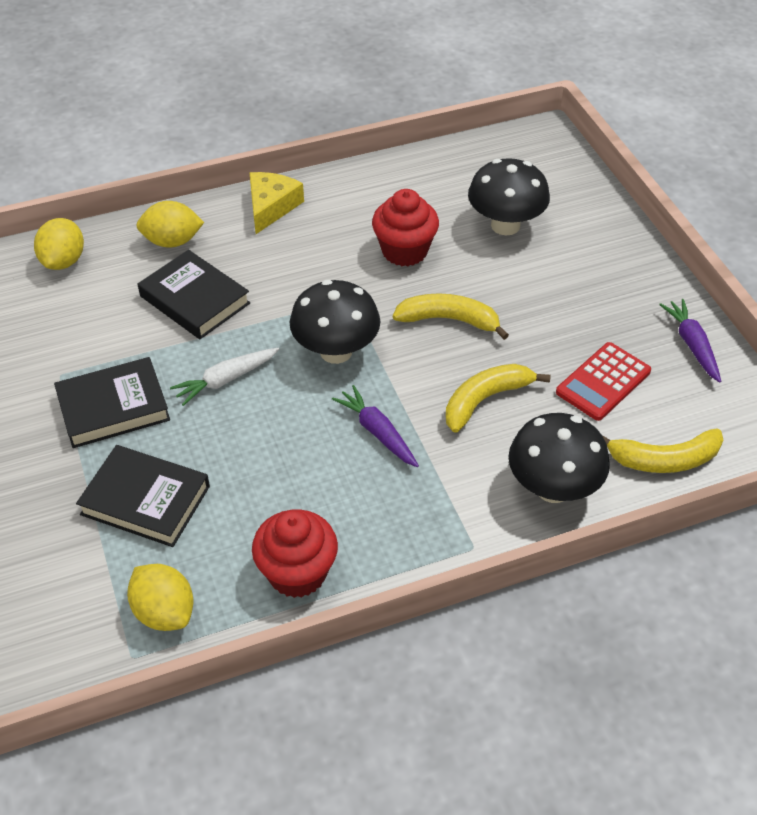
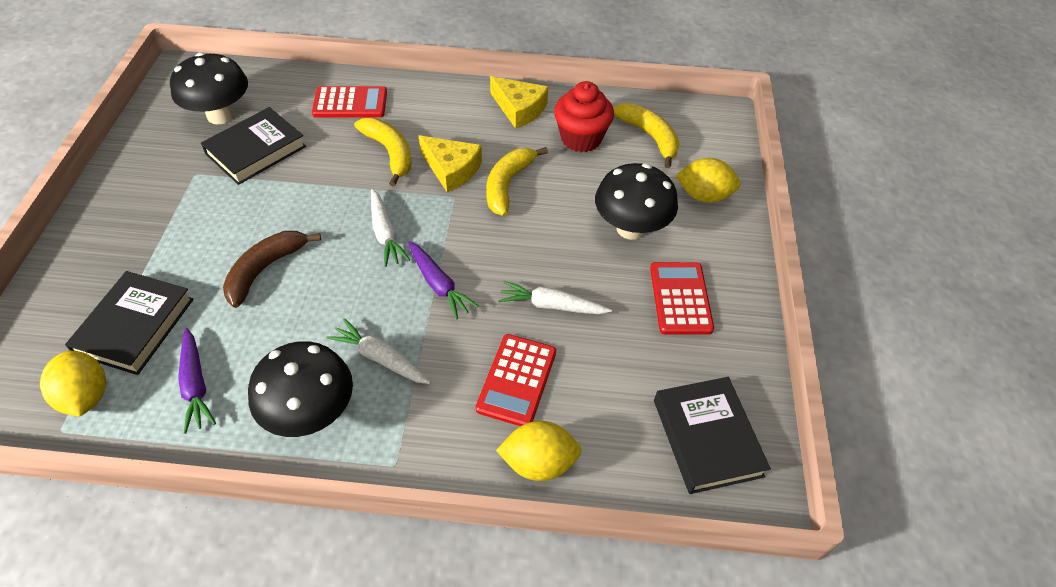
brown banana: none = 0 -> [223,231,321,308] = 1
red calculator: [556,342,651,421] = 1 -> [312,86,387,118] [475,334,556,426] [650,262,714,335] = 3
red cupcake: [252,510,338,598] [372,189,439,266] = 2 -> [554,81,614,152] = 1
white carrot: [170,348,279,406] = 1 -> [326,318,431,384] [371,189,410,267] [498,281,612,314] = 3
yellow cheese: [250,172,304,234] = 1 -> [419,135,482,192] [490,76,548,129] = 2

